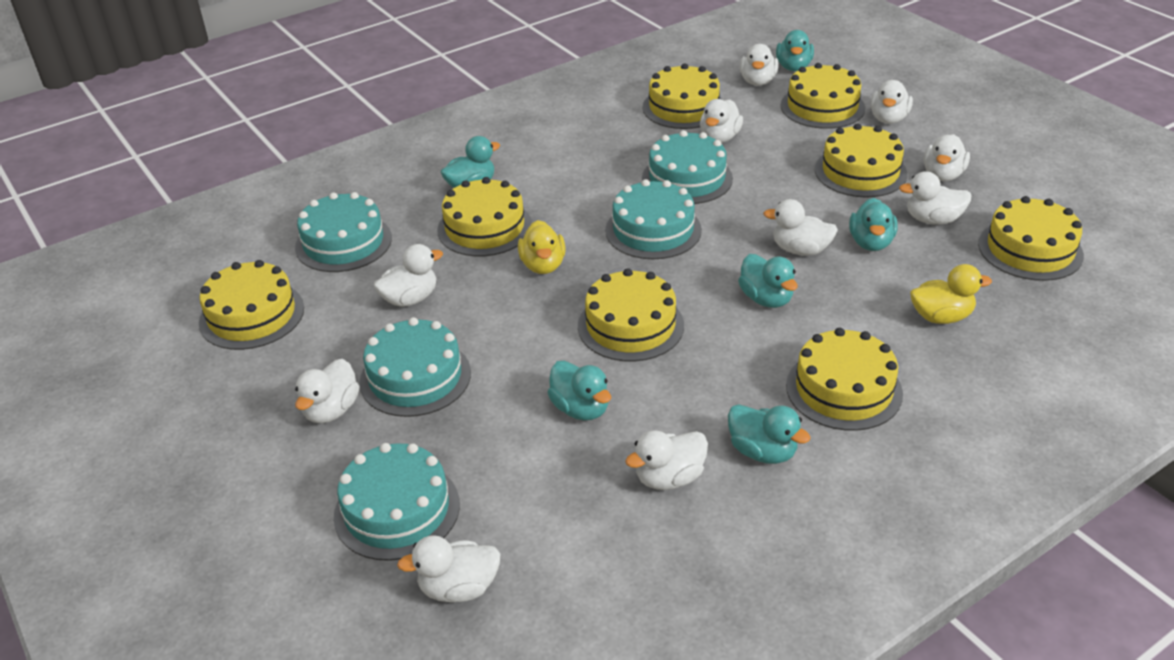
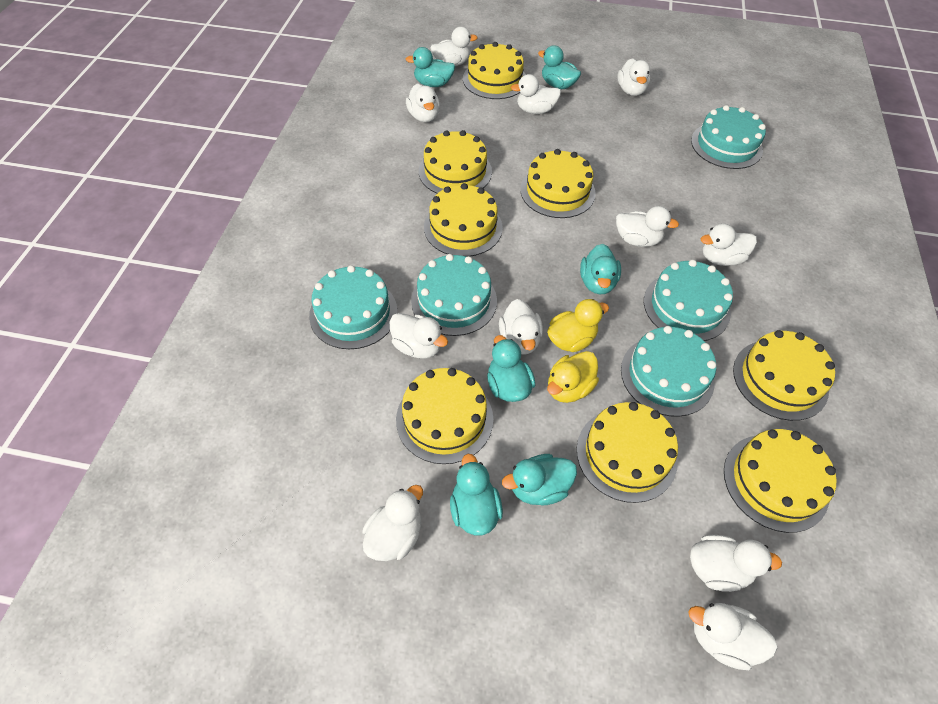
white duck: [295,359,359,423] [374,244,443,307] [397,535,500,602] [625,430,708,490] [700,99,743,143] [740,44,779,86] [763,199,838,256] [870,80,913,124] [899,171,972,225] [924,134,970,181] = 10 -> [363,485,423,561] [390,313,448,358] [406,83,440,122] [430,27,478,66] [499,299,543,355] [511,74,561,114] [616,206,679,247] [617,58,650,96] [688,603,778,670] [690,535,782,592] [701,224,757,266] = 11

